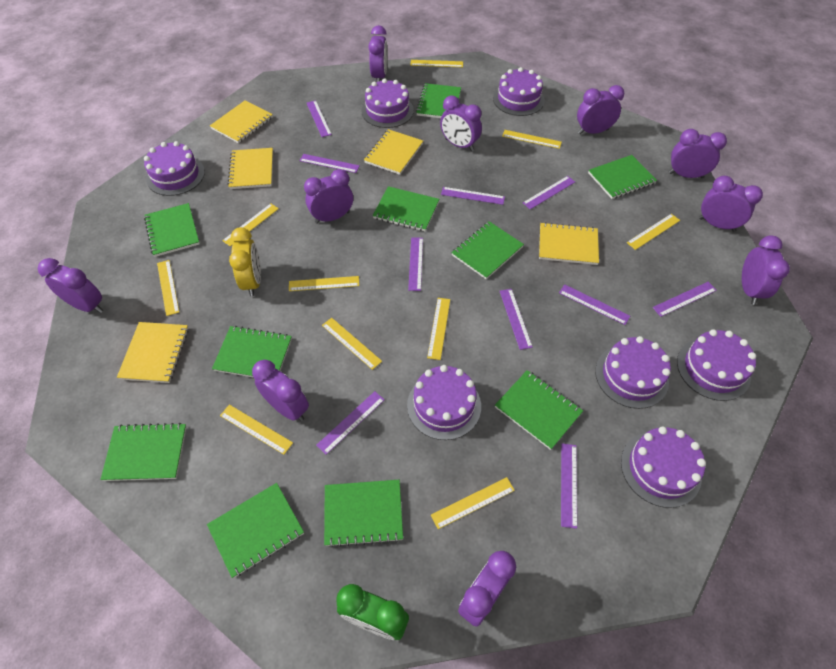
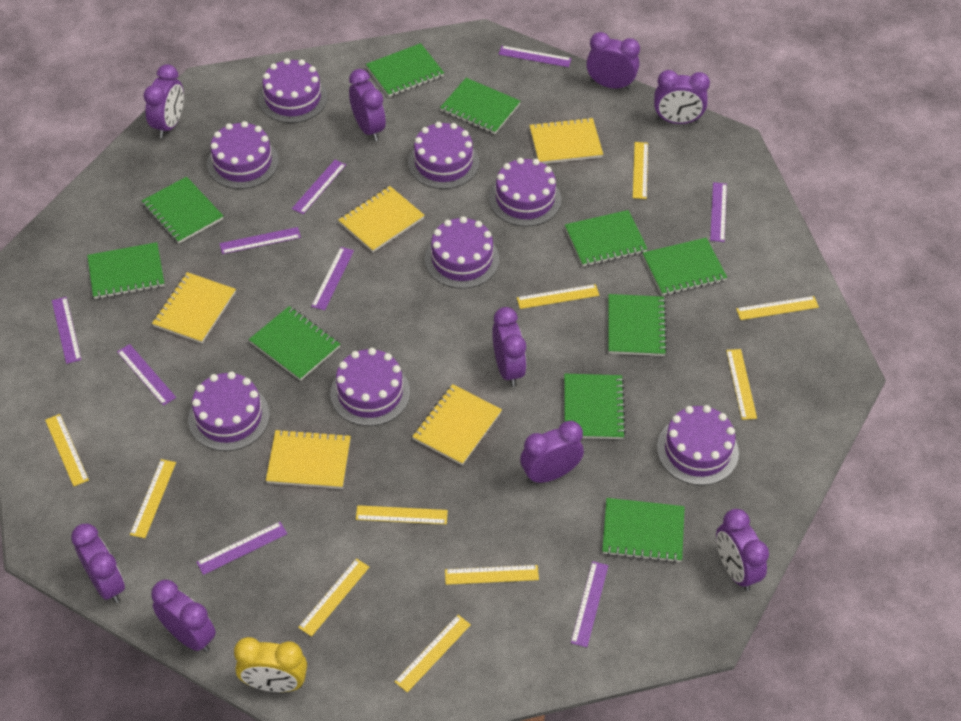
green clock: [336,584,409,640] = 1 -> none = 0
purple cake: [144,141,205,196] [361,79,414,128] [407,365,481,440] [493,67,545,116] [595,336,671,409] [621,427,706,508] [677,329,756,401] = 7 -> [188,372,270,451] [207,121,279,189] [259,58,327,123] [330,348,410,426] [408,122,479,189] [425,216,499,289] [489,157,561,227] [657,405,739,485] = 8
purple clock: [38,258,103,313] [252,360,309,421] [304,169,353,224] [368,25,388,82] [440,96,482,151] [458,551,516,627] [577,85,624,134] [669,129,727,178] [699,176,763,232] [742,235,790,305] = 10 -> [71,524,125,603] [143,64,184,138] [151,580,216,652] [349,69,386,141] [492,307,526,387] [520,421,584,484] [586,32,640,90] [654,70,710,124] [716,509,769,591] = 9
purple ruler: [299,154,360,173] [307,100,332,137] [316,391,385,455] [408,237,423,291] [441,187,505,205] [500,289,533,350] [523,176,575,209] [559,284,630,325] [561,444,577,529] [653,282,717,317] = 10 -> [52,297,81,364] [117,344,176,406] [196,522,287,575] [219,227,301,254] [292,160,346,214] [311,247,354,310] [499,46,572,67] [571,561,608,647] [710,182,727,242] = 9

